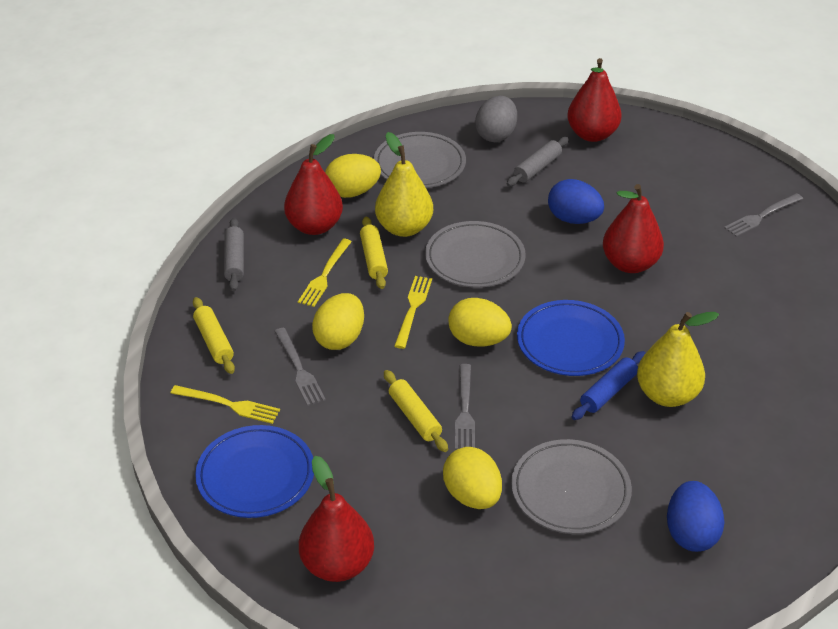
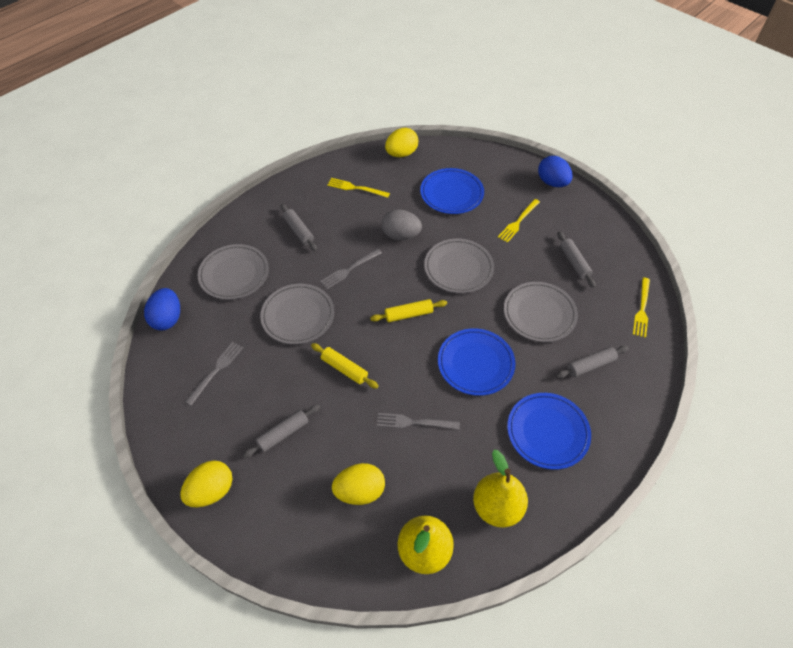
blue plate: [195,425,314,518] [517,300,625,376] = 2 -> [420,168,484,214] [438,328,516,396] [507,393,591,470] = 3
blue rolling pin: [572,351,645,420] = 1 -> none = 0
grey plate: [374,132,466,188] [425,221,526,288] [511,439,632,534] = 3 -> [198,244,269,300] [260,284,334,344] [424,239,494,293] [504,282,578,342] = 4
grey rolling pin: [224,218,244,291] [507,137,569,186] = 2 -> [243,404,320,458] [281,204,317,251] [556,346,629,378] [558,231,596,288] = 4
red pear: [284,134,343,235] [299,456,374,582] [567,58,622,142] [603,184,664,273] = 4 -> none = 0
yellow egg: [312,293,364,350] [325,154,381,198] [443,447,502,509] [448,298,512,346] = 4 -> [180,461,233,507] [332,463,385,505] [385,128,418,157] = 3
yellow rolling pin: [193,297,235,374] [360,216,388,289] [384,370,448,452] = 3 -> [311,343,379,389] [370,299,447,322] = 2

